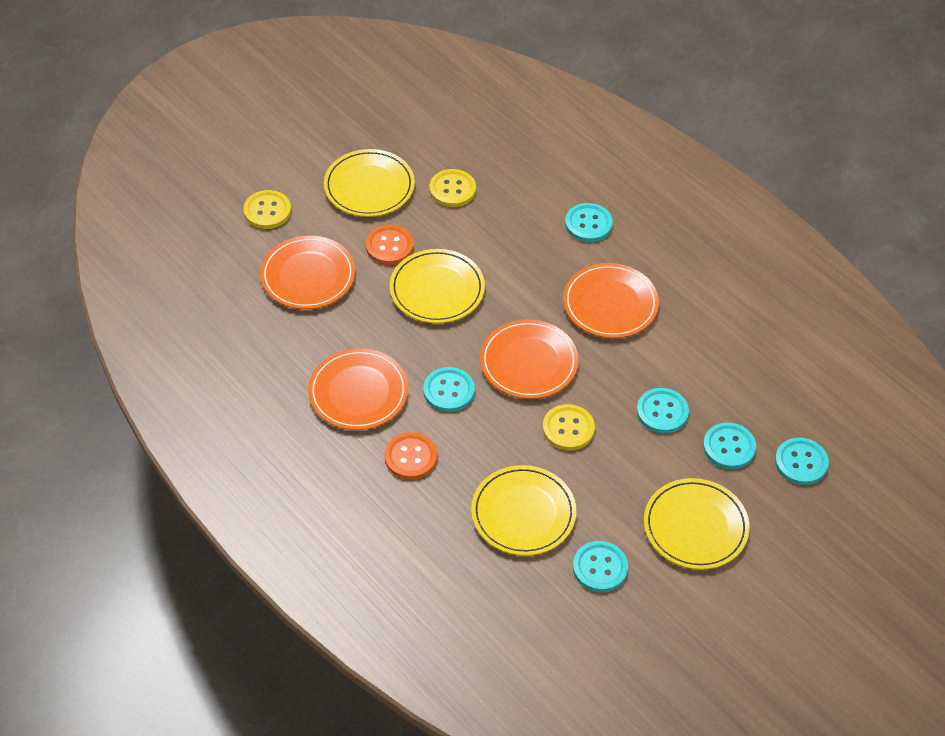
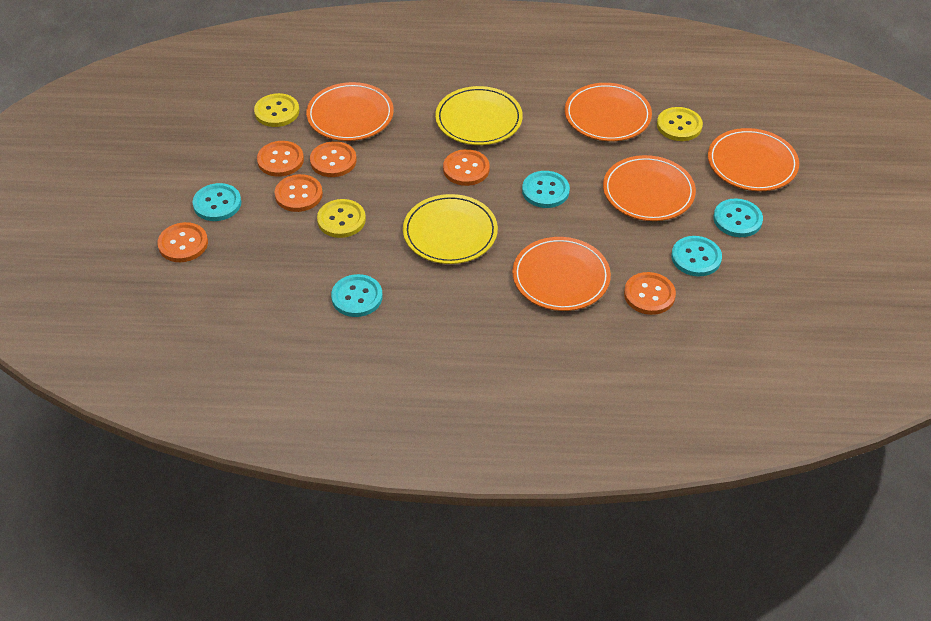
orange button: [366,225,414,265] [384,432,437,480] = 2 -> [157,222,208,262] [257,141,304,177] [275,174,323,212] [310,141,357,177] [443,149,490,186] [624,272,676,315] = 6
orange plate: [260,236,355,309] [308,348,408,430] [480,319,578,399] [563,263,659,338] = 4 -> [306,82,394,141] [512,237,611,311] [565,83,652,141] [603,155,696,221] [708,128,799,191] = 5
turquoise button: [423,367,475,412] [565,203,613,242] [573,541,628,592] [637,388,689,433] [703,422,756,469] [775,438,829,485] = 6 -> [192,183,241,221] [331,274,382,317] [522,171,570,208] [671,236,722,277] [713,199,763,237] = 5
yellow plate: [324,149,415,217] [390,249,485,323] [471,465,576,556] [644,478,750,570] = 4 -> [403,194,498,264] [435,86,523,145] = 2

